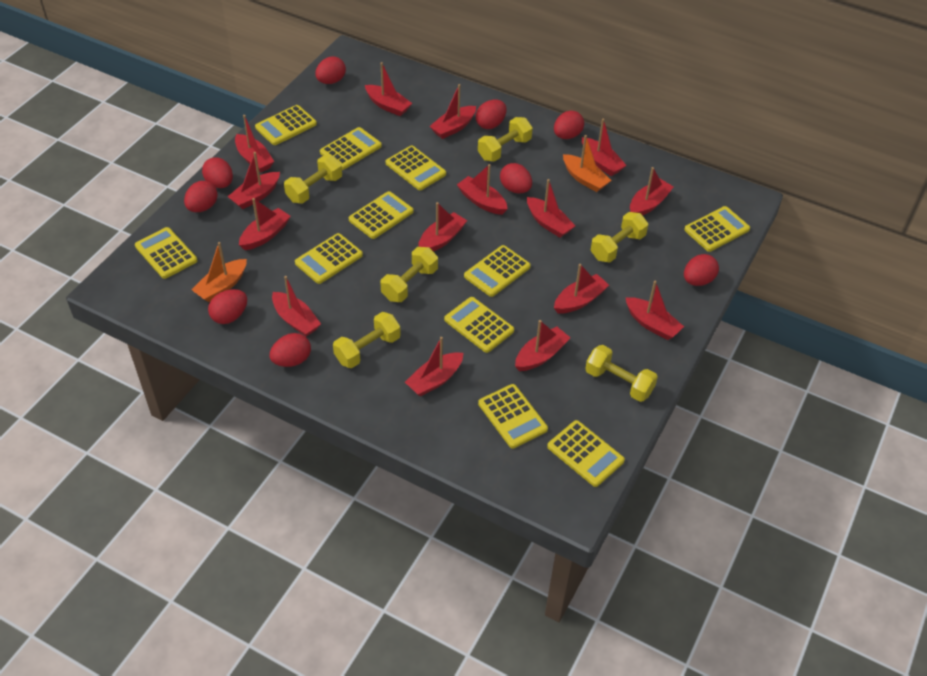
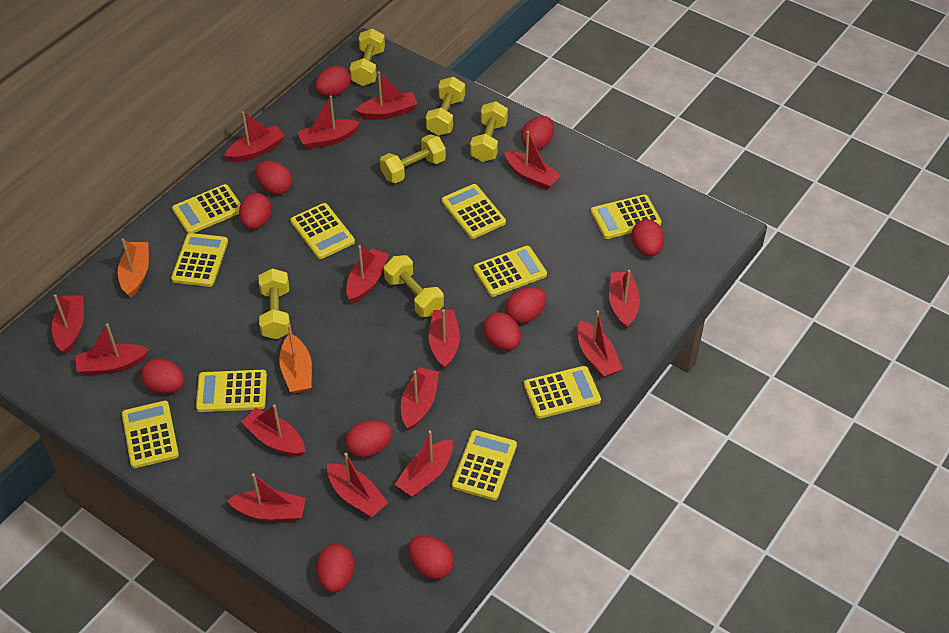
red egg: [184,181,218,212] [202,158,233,188] [208,289,247,324] [270,333,311,367] [315,56,346,84] [476,100,506,129] [500,163,532,193] [554,111,584,139] [684,254,719,286] = 9 -> [141,358,185,394] [239,193,272,229] [255,161,292,195] [315,65,351,96] [316,544,355,592] [345,420,392,458] [408,536,454,579] [483,312,521,350] [506,287,546,324] [521,116,554,150] [631,219,664,256] = 11
yellow calculator: [135,227,197,279] [255,105,317,145] [295,233,363,284] [320,127,382,170] [349,191,414,239] [386,146,446,190] [444,297,514,353] [464,245,531,297] [478,384,548,449] [547,420,625,487] [684,206,750,252] = 11 -> [122,401,179,468] [171,233,228,287] [172,184,241,233] [196,370,267,412] [290,203,355,259] [441,184,506,239] [452,430,517,500] [474,246,547,297] [524,366,601,419] [591,195,662,239] = 10

